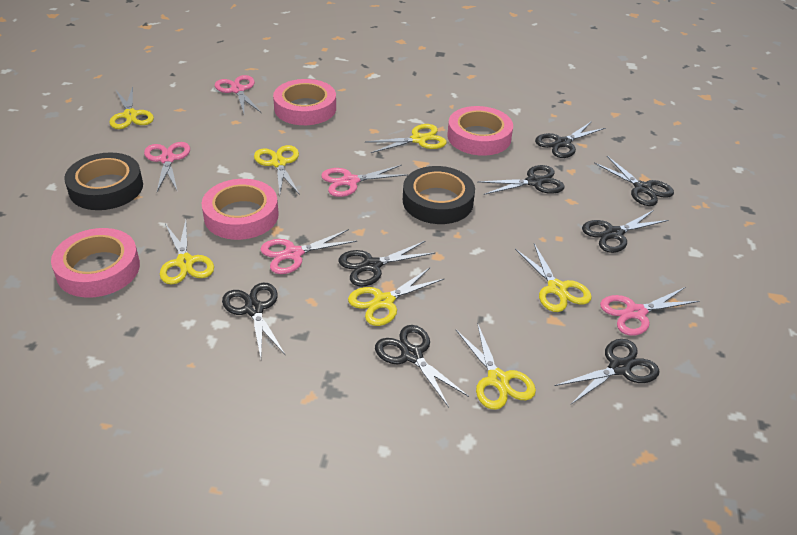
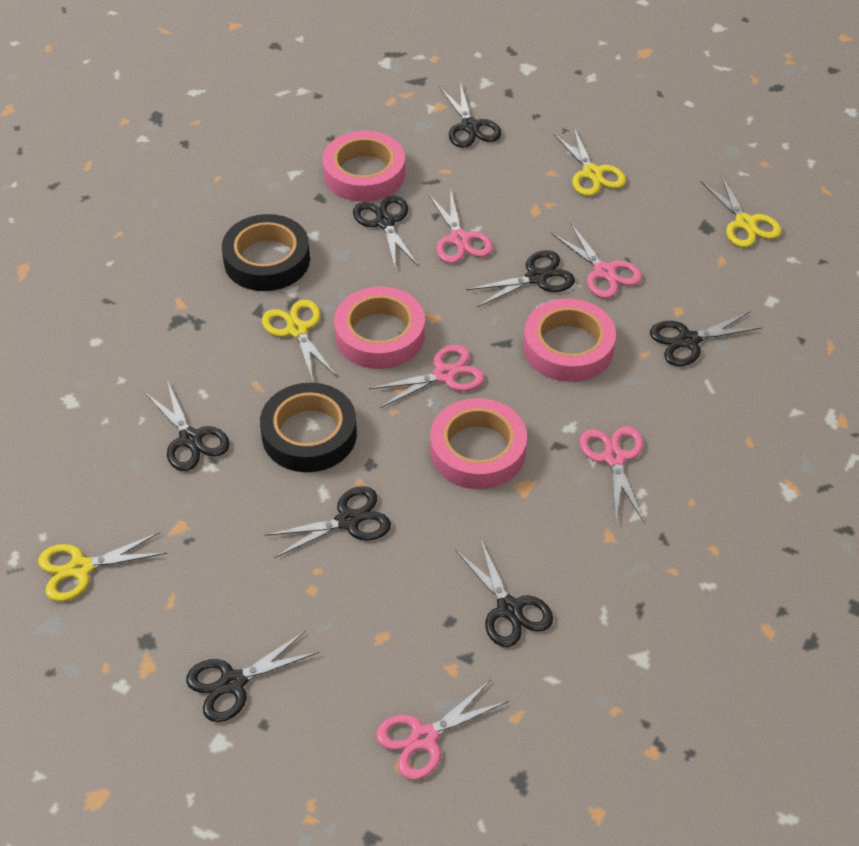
yellow scissors: [109,86,154,129] [160,220,214,284] [254,145,300,195] [348,267,445,326] [365,124,447,153] [456,323,536,410] [515,244,592,312] = 7 -> [38,532,167,602] [262,300,337,382] [553,128,626,196] [700,175,782,248] = 4

